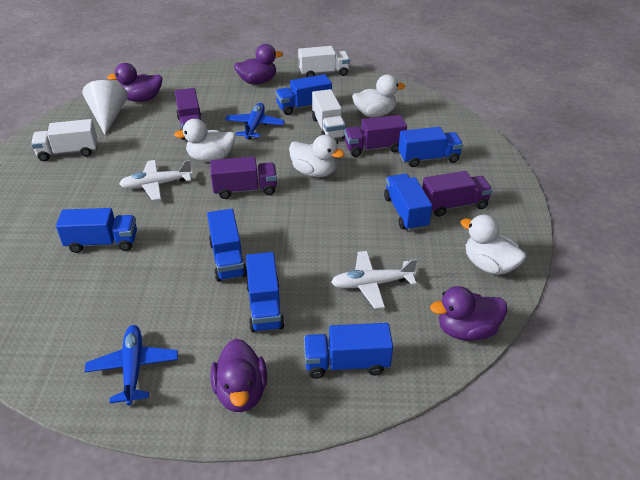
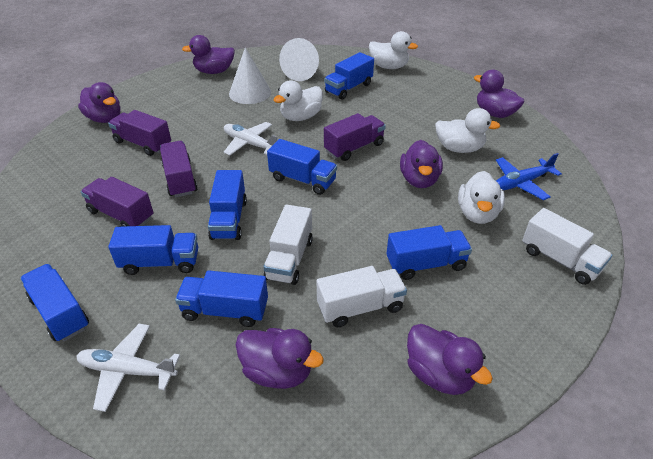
blue plane: [85,325,178,405] [225,103,285,139] = 2 -> [496,153,562,200] = 1
purple duck: [107,63,163,102] [211,339,267,412] [234,44,283,84] [430,286,507,341] = 4 -> [78,82,120,123] [182,35,235,74] [236,328,324,389] [400,140,443,188] [407,324,493,395] [474,70,525,118] = 6
white cone: [82,80,128,135] = 1 -> [229,47,271,104] [279,38,319,81] = 2

